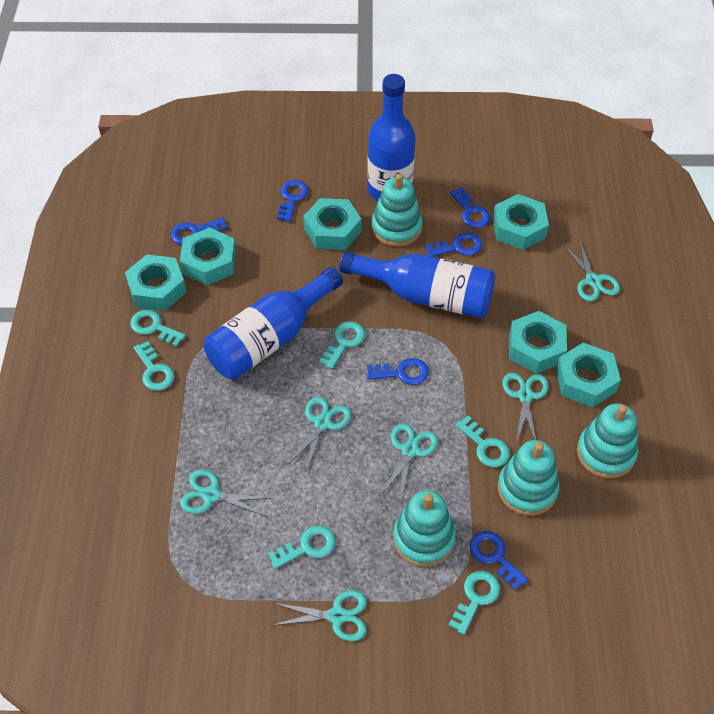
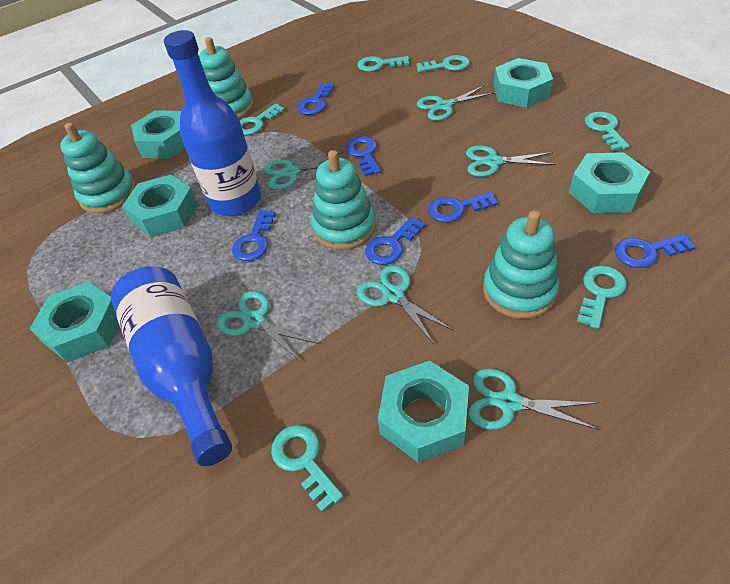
blue bottle: [204,267,343,380] [339,251,496,318] [367,74,415,201] = 3 -> [111,266,232,466] [164,30,261,216] = 2

